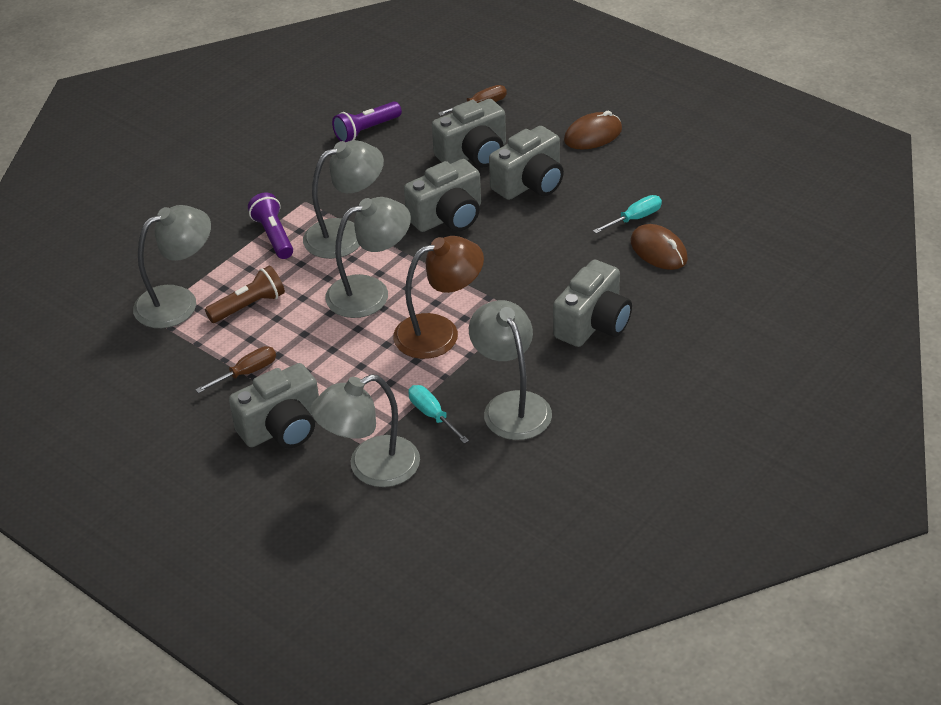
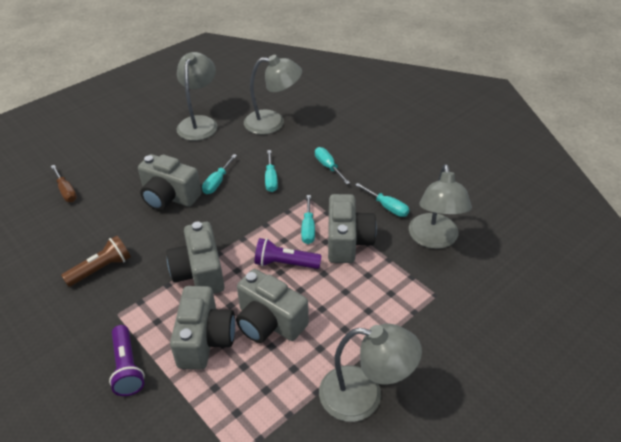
brown lamp: [393,236,484,359] = 1 -> none = 0
brown mouse: [564,111,622,150] [630,224,688,270] = 2 -> none = 0
brown screwdriver: [195,346,276,393] [438,85,507,116] = 2 -> [51,165,77,202] = 1
grey lamp: [133,205,211,328] [303,140,384,259] [311,374,420,487] [325,197,411,318] [469,300,552,440] = 5 -> [176,52,218,141] [244,55,302,135] [319,324,422,422] [409,164,472,249] = 4
turquoise screwdriver: [408,385,469,443] [593,195,662,234] = 2 -> [202,154,237,194] [265,150,278,192] [301,195,315,244] [315,147,350,184] [356,183,409,217] = 5

